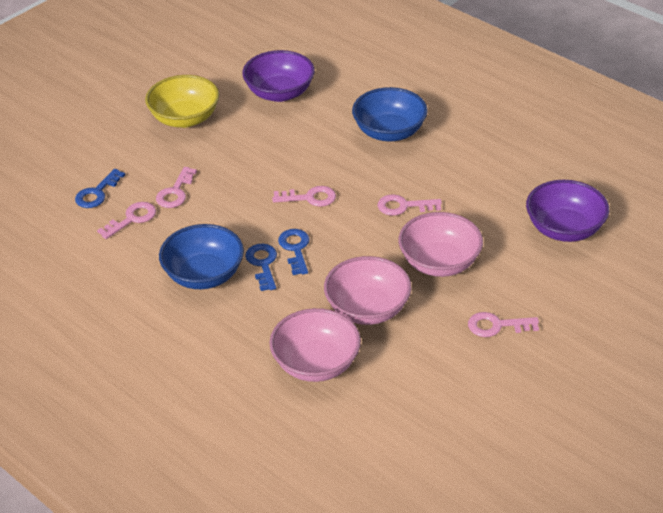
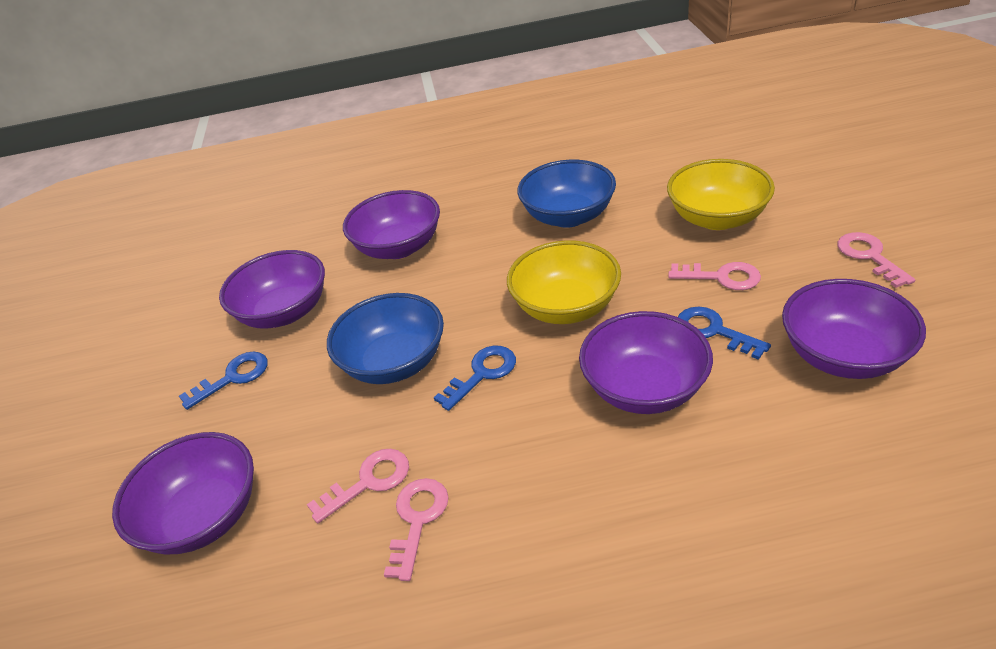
pink bowl: [269,308,361,382] [324,256,412,325] [398,212,483,277] = 3 -> none = 0
pink key: [97,202,156,239] [156,167,197,208] [272,186,336,207] [377,194,442,216] [468,312,539,337] = 5 -> [307,449,409,524] [384,478,449,581] [668,262,761,290] [837,232,915,288] = 4
purple bowl: [242,50,315,102] [526,180,609,242] = 2 -> [112,432,254,554] [219,250,325,329] [343,190,440,259] [579,311,713,414] [782,279,926,379] = 5
yellow bowl: [145,75,219,128] = 1 -> [507,240,621,324] [667,159,775,230] = 2

